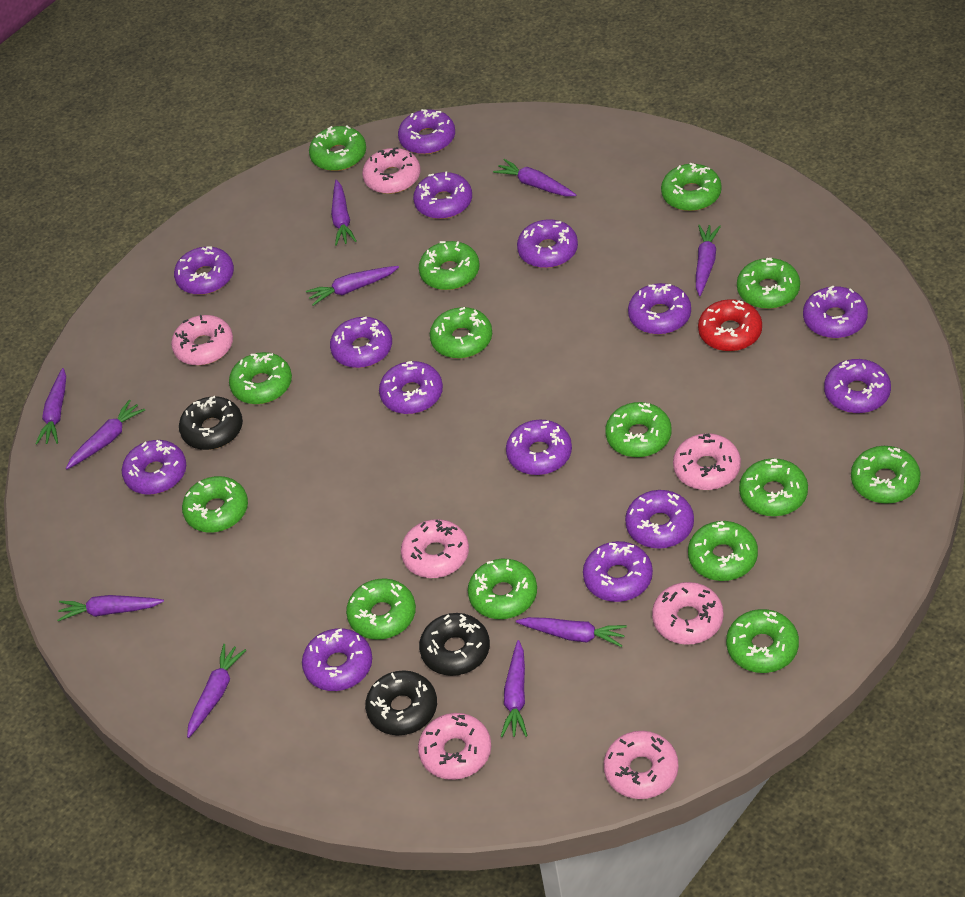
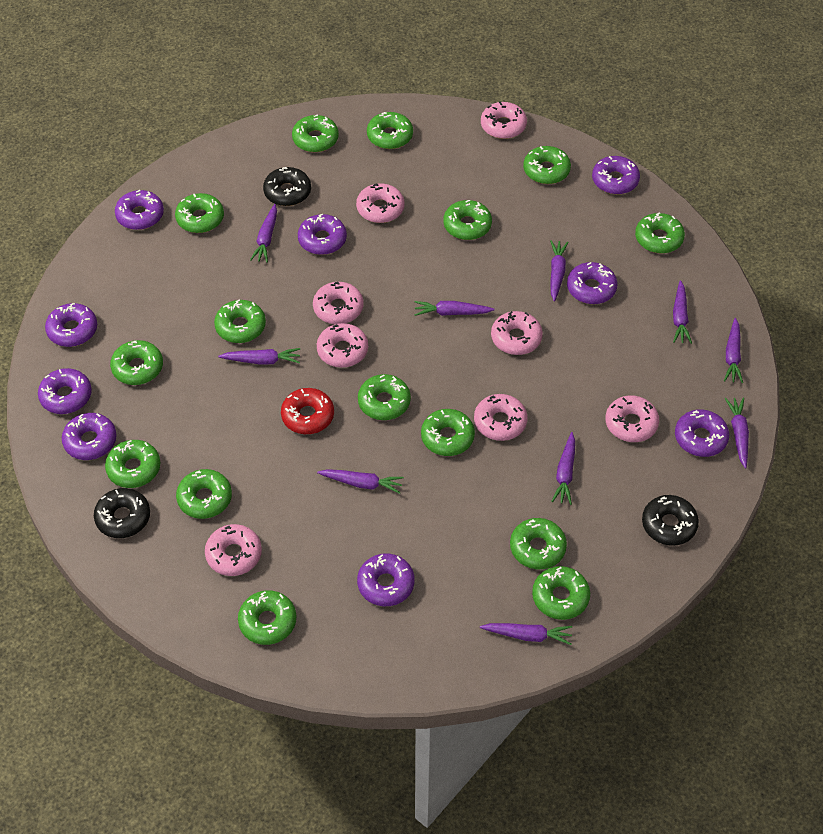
green donut: [182,476,248,532] [229,352,292,404] [309,126,366,171] [346,578,416,640] [419,241,480,290] [430,307,492,358] [468,559,537,619] [605,402,672,457] [661,163,722,211] [688,521,758,581] [726,609,799,673] [737,258,800,309] [739,458,808,516] [851,446,921,504] = 14 -> [105,440,160,488] [110,340,163,385] [175,193,224,233] [176,469,232,519] [214,299,266,343] [238,590,296,645] [292,114,339,152] [358,374,411,420] [367,112,413,149] [421,409,475,456] [443,200,492,240] [510,518,567,569] [523,146,571,184] [532,566,590,620] [635,212,685,254] = 15
pink donut: [171,315,233,366] [362,147,420,194] [401,519,469,578] [418,713,491,780] [604,731,679,799] [652,582,724,645] [673,433,741,490] = 7 -> [205,524,262,576] [313,282,363,324] [317,323,368,368] [356,183,404,223] [474,394,528,441] [481,101,527,139] [491,311,543,355] [605,395,659,442] = 8
purple donut: [122,440,186,495] [174,246,234,295] [302,628,372,691] [330,317,392,368] [379,361,443,414] [398,109,455,154] [413,172,472,219] [506,420,572,475] [517,219,578,268] [583,541,653,602] [625,490,694,549] [628,283,691,335] [803,286,868,338] [824,359,891,413] = 14 -> [38,368,92,414] [45,303,97,347] [62,413,117,460] [115,190,164,230] [298,214,347,255] [357,553,415,606] [567,262,618,304] [592,156,640,194] [675,409,730,457] = 9

